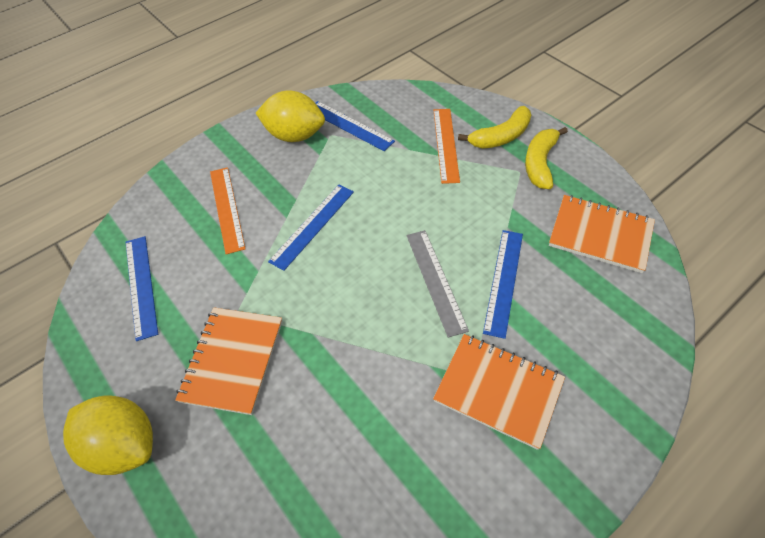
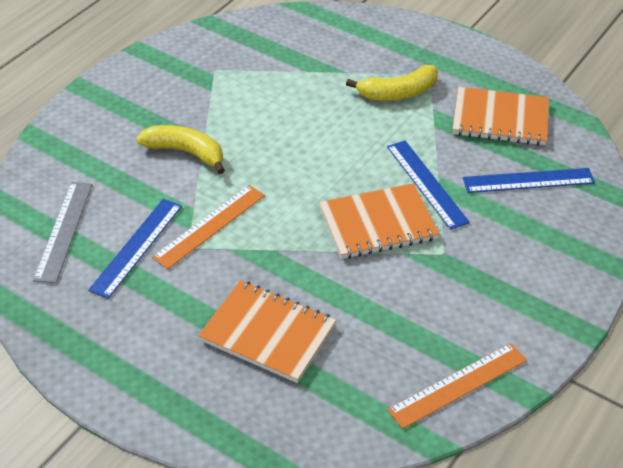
blue ruler: [126,236,158,341] [268,185,354,271] [315,101,395,151] [483,230,523,339] = 4 -> [88,199,182,299] [387,140,470,230] [463,168,595,193] = 3
yellow lemon: [63,395,153,475] [256,91,325,142] = 2 -> none = 0

